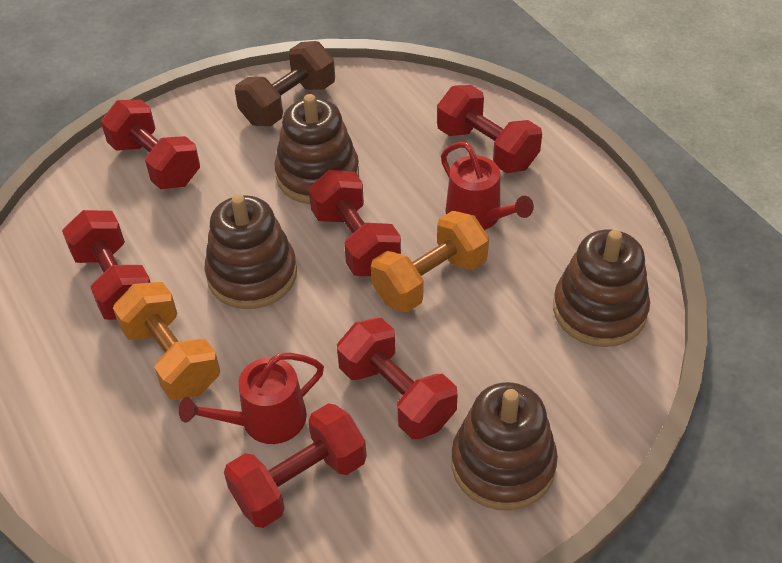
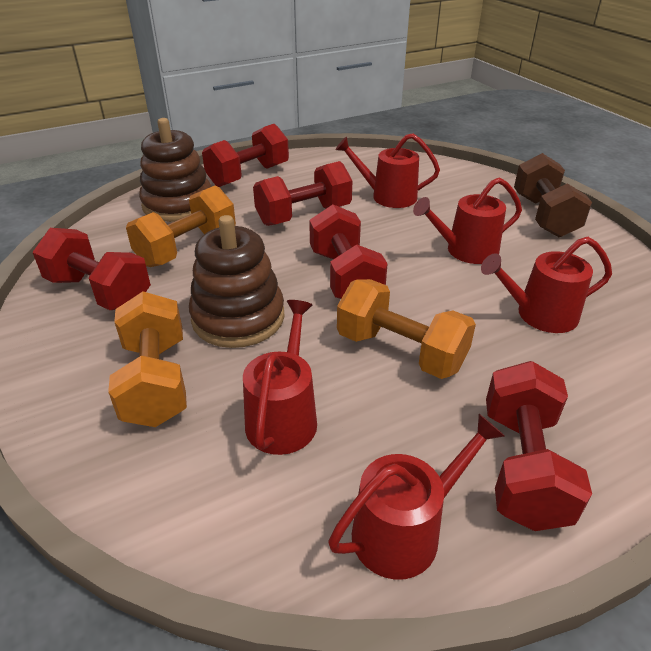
brown stacking toy: [205,194,297,309] [274,94,359,204] [452,382,558,510] [553,230,650,347] = 4 -> [139,118,212,222] [189,215,285,348] = 2
orange dumbbell: [113,282,220,400] [371,211,489,312] = 2 -> [108,291,187,427] [126,185,236,267] [337,279,476,379] = 3
red dumbbell: [62,210,151,320] [101,100,200,189] [224,403,367,528] [309,170,401,276] [337,318,458,439] [437,85,542,173] = 6 -> [33,228,151,310] [202,124,289,187] [253,161,352,226] [309,205,388,299] [486,361,592,531] = 5
red watering can: [179,353,324,444] [441,142,534,230] = 2 -> [243,300,317,455] [328,414,505,580] [335,133,440,208] [413,177,522,264] [481,237,612,333] = 5

